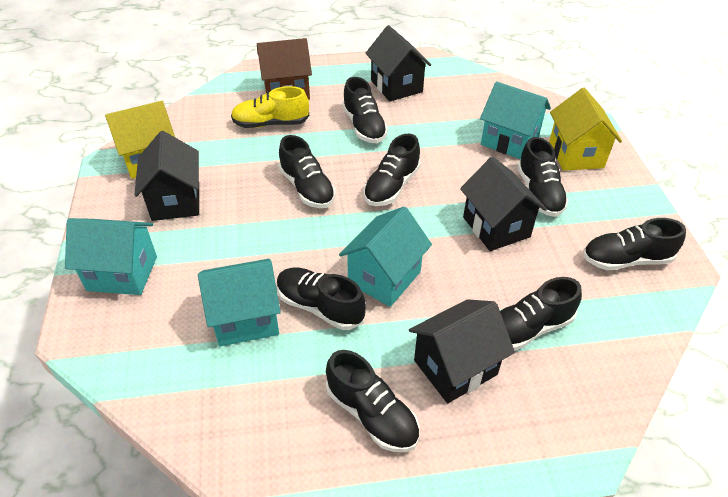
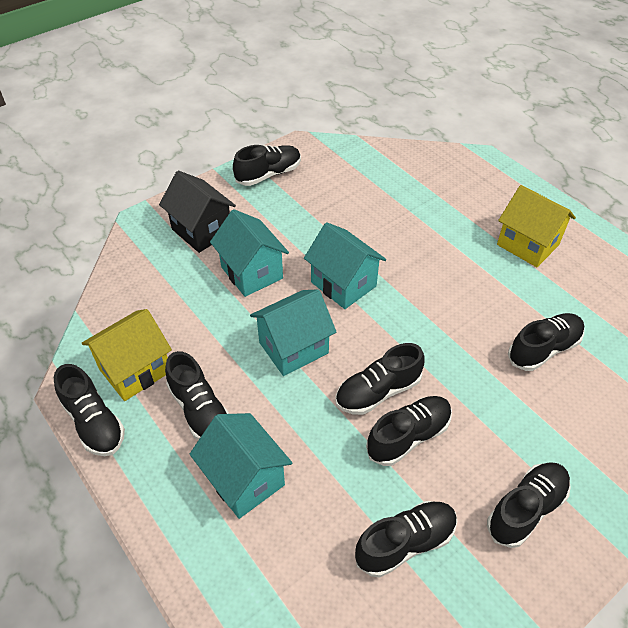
black house: [134,131,199,221] [365,25,431,101] [409,299,515,403] [460,157,547,251] = 4 -> [159,171,236,253] = 1
brown house: [257,38,312,100] = 1 -> none = 0
yellow shoe: [231,86,309,128] = 1 -> none = 0

